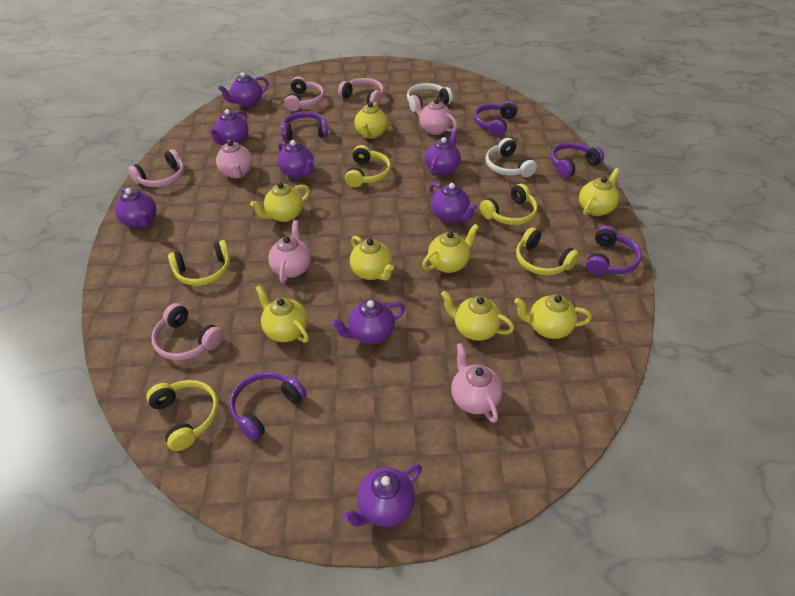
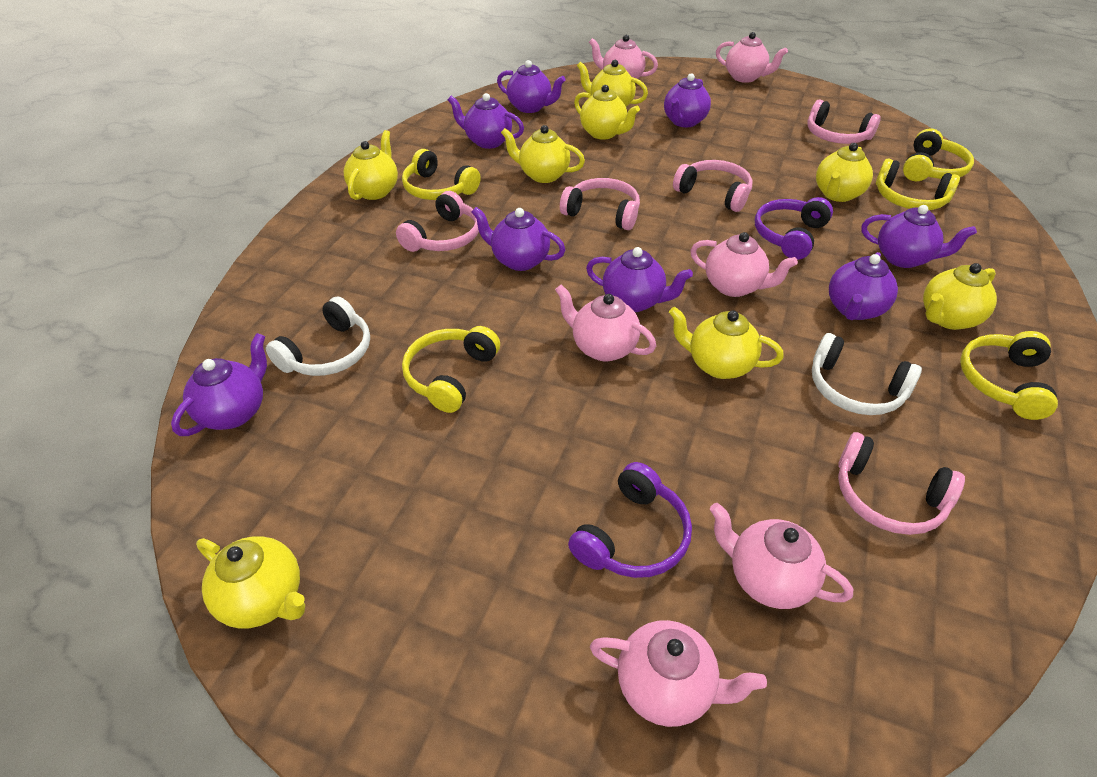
pink headphones: [128,149,184,187] [151,303,223,360] [284,77,324,111] [338,78,384,105] = 4 -> [396,191,479,252] [560,178,640,230] [673,160,753,212] [807,100,881,144] [838,432,965,535] = 5
pink teapot: [216,140,253,178] [268,220,311,283] [413,95,457,135] [451,343,503,423] = 4 -> [555,285,656,361] [589,35,658,79] [590,620,767,727] [690,232,798,297] [710,503,853,609] [716,32,788,83] = 6
purple headphones: [230,371,307,441] [281,111,328,140] [474,101,518,137] [550,142,604,178] [586,225,641,275] = 5 -> [568,462,692,578] [755,197,833,260] = 2

